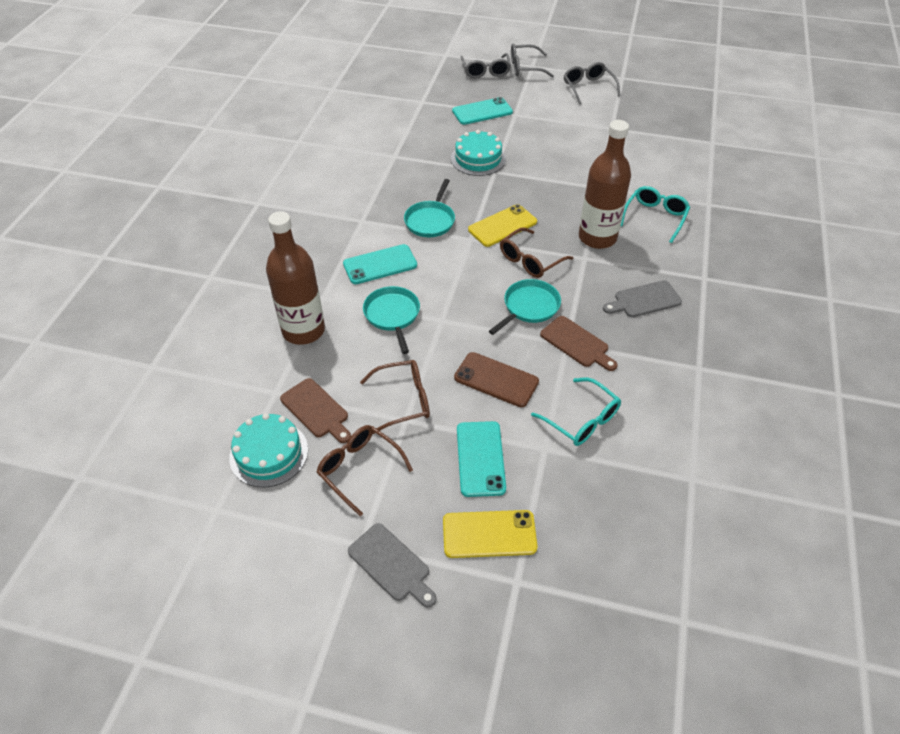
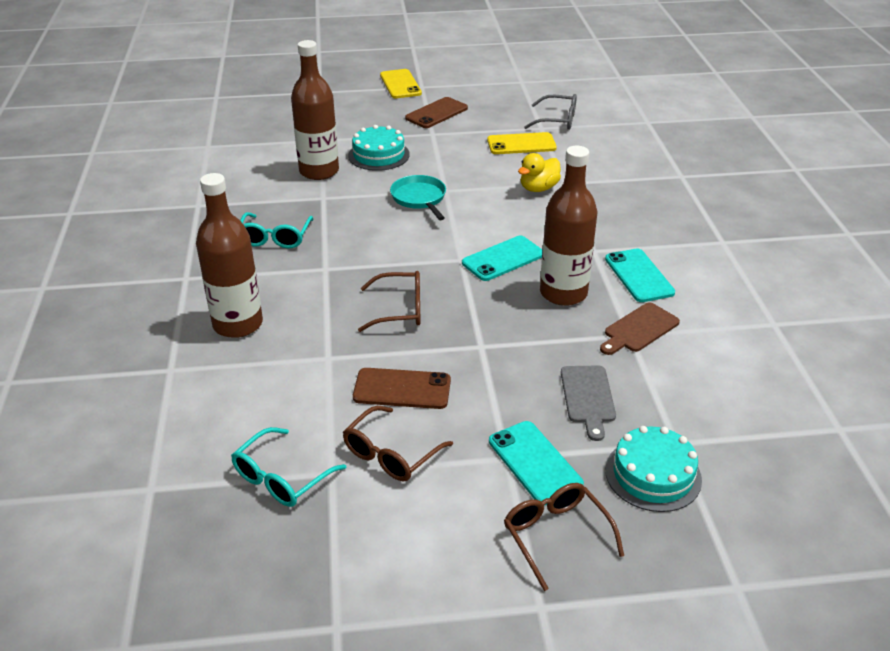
brown bottle: [266,211,325,345] [579,120,631,249] = 2 -> [196,173,263,338] [291,40,339,180] [540,146,598,306] = 3
brown cutting board: [280,378,351,443] [540,316,618,371] = 2 -> [600,302,680,355] = 1
brown phone: [454,352,539,407] = 1 -> [353,368,451,409] [405,97,468,128] = 2
grey cutting board: [348,523,437,607] [603,280,682,317] = 2 -> [561,366,616,441] = 1
grey glasses: [461,53,511,78] [511,43,554,78] [564,62,620,104] = 3 -> [524,94,577,130] = 1
turquoise pan: [363,286,420,354] [404,179,455,237] [489,279,561,335] = 3 -> [390,175,446,220] = 1
yellow duck: none = 0 -> [518,153,561,192] = 1

